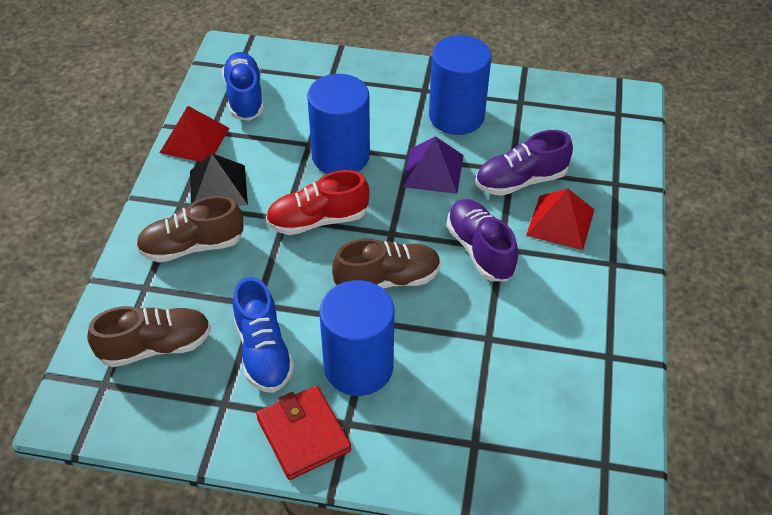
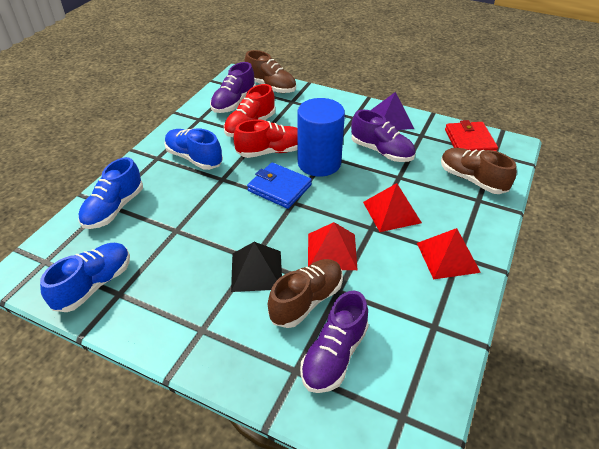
blue cylinder: [307,74,370,174] [319,280,395,396] [429,35,492,135] = 3 -> [297,98,345,177] = 1
blue shoe: [222,52,264,121] [233,277,294,393] = 2 -> [40,243,130,312] [78,157,143,229] [164,128,223,170] = 3
blue wallet: none = 0 -> [247,162,312,209] = 1
purple shoe: [447,199,518,281] [475,130,573,196] = 2 -> [210,62,256,113] [300,290,369,393] [351,110,416,162] = 3
red pyramid: [160,106,229,162] [526,189,595,250] = 2 -> [308,222,358,270] [363,183,422,232] [417,228,481,280] = 3
red shoe: [266,170,369,235] = 1 -> [224,84,275,137] [234,119,298,158] = 2

